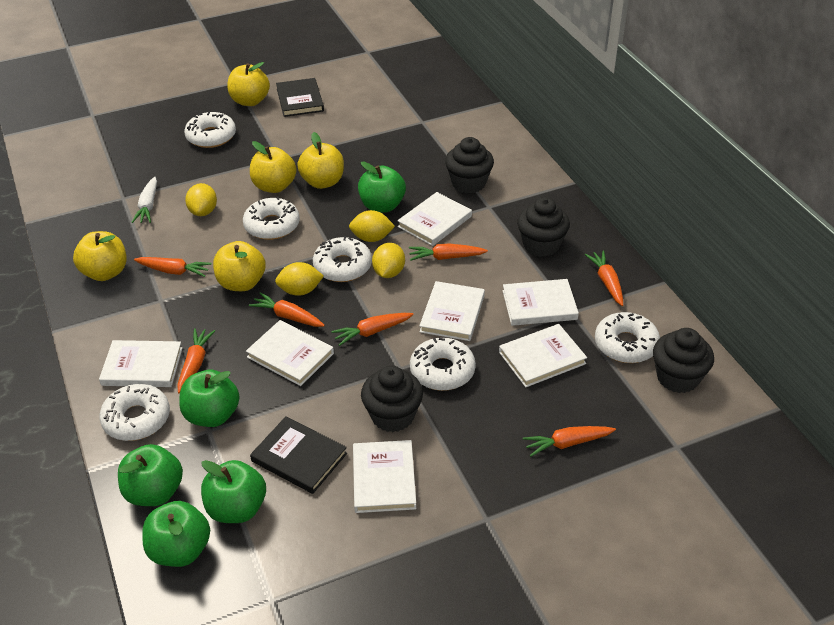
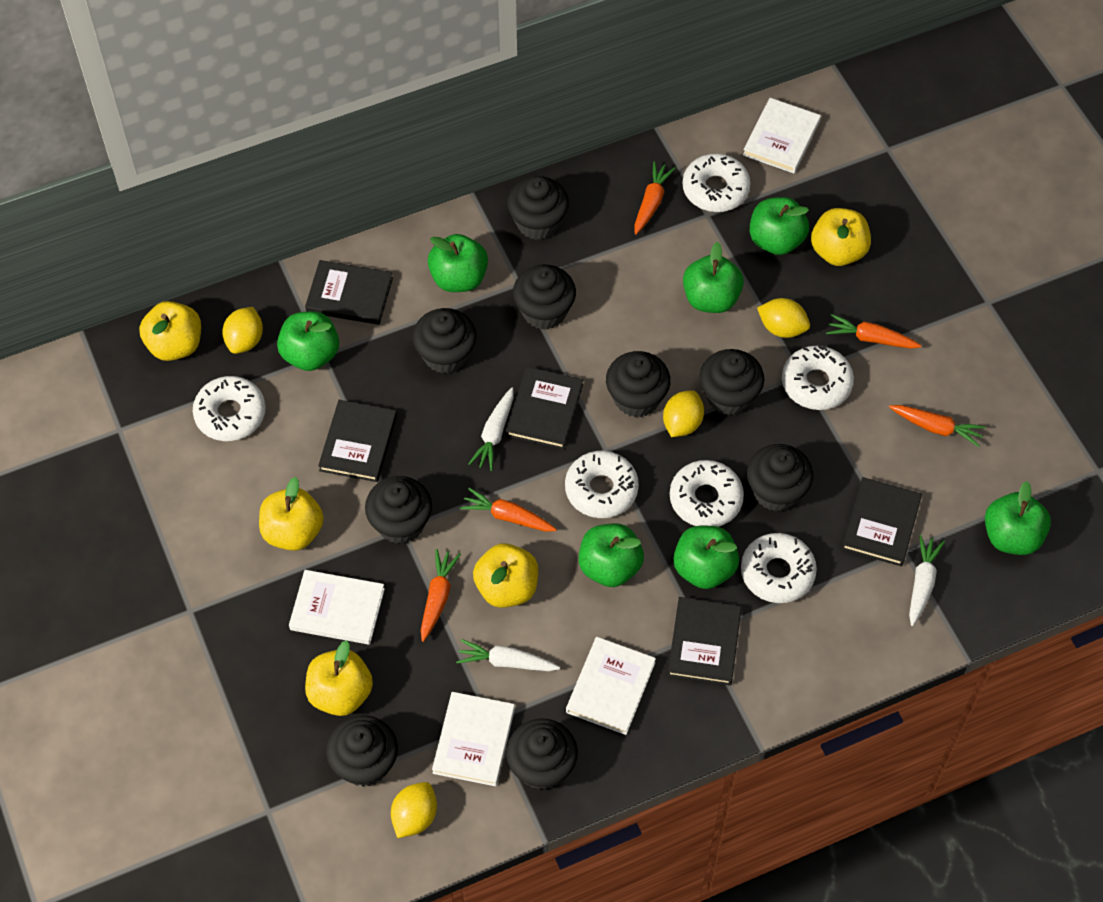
black book: [250,416,347,494] [276,78,324,117] = 2 -> [305,260,393,325] [318,400,397,482] [506,367,583,450] [667,597,742,685] [842,477,922,566] = 5
black cupcake: [361,366,423,432] [445,137,494,194] [517,197,570,257] [653,328,714,393] = 4 -> [326,715,398,787] [365,476,432,544] [412,308,477,374] [506,718,578,790] [507,176,569,240] [513,265,576,330] [606,351,671,417] [699,349,764,415] [747,444,813,511] = 9
green apple: [118,444,183,506] [142,501,210,567] [179,370,240,427] [201,460,266,523] [358,161,406,213] = 5 -> [277,311,339,371] [428,234,488,292] [579,524,644,587] [673,526,739,589] [683,242,744,313] [750,197,809,255] [985,481,1051,555] = 7
orange carrot: [134,257,211,277] [177,328,215,393] [249,292,325,327] [331,313,414,346] [409,244,488,261] [523,426,616,457] [585,251,623,306] = 7 -> [421,549,461,642] [460,488,557,532] [634,161,676,235] [826,314,921,349] [889,405,986,447] = 5
white book: [99,340,182,387] [246,320,334,386] [353,440,416,513] [397,192,472,246] [419,281,485,341] [499,324,587,387] [503,279,579,326] = 7 -> [289,570,385,645] [432,692,515,786] [566,637,656,735] [743,98,821,173] = 4
white carrot: [131,177,157,223] = 1 -> [456,639,560,671] [468,388,514,471] [909,535,945,626] = 3

